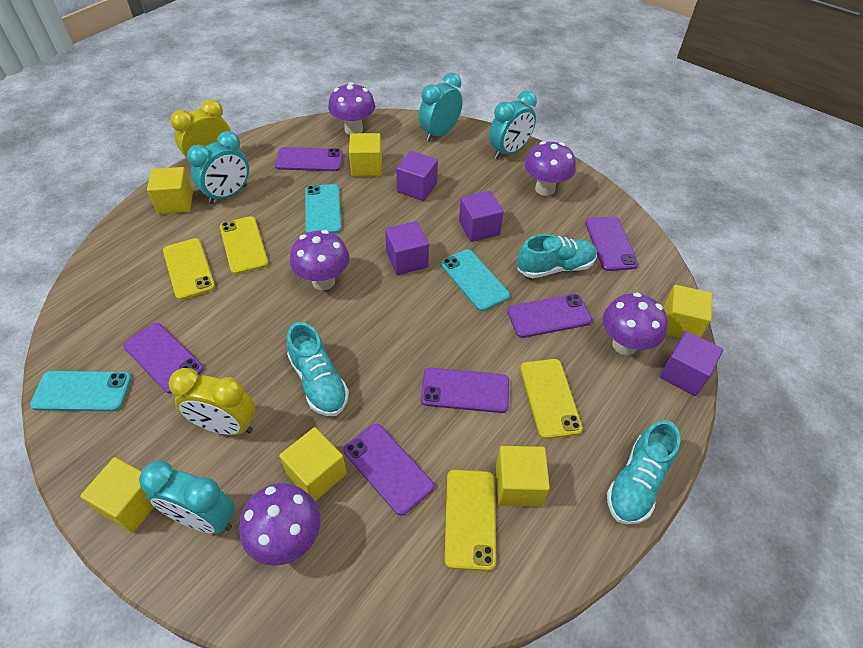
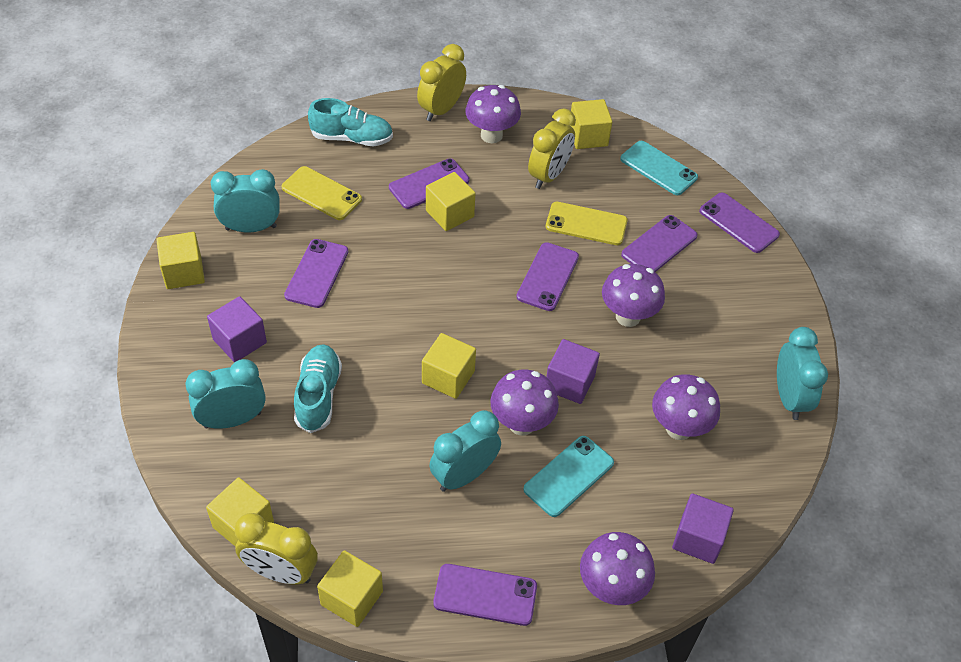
purple cube: [385,221,429,275] [396,151,438,201] [459,191,504,242] [660,331,723,396] = 4 -> [207,296,267,362] [546,339,600,404] [672,493,734,564] = 3
turquoise phone: [30,371,132,411] [305,184,341,233] [441,249,510,311] = 3 -> [523,436,614,517] [620,141,698,195] = 2
turquoise shoe: [287,322,349,416] [517,234,597,278] [607,420,680,525] = 3 -> [294,344,342,433] [308,98,393,147] = 2
yellow clock: [169,368,256,435] [170,99,231,166] = 2 -> [235,513,318,585] [417,44,466,121] [528,108,576,189] = 3
yellow phone: [163,238,215,300] [220,216,268,274] [444,470,496,571] [520,359,583,439] = 4 -> [281,166,362,220] [546,202,628,245] = 2

